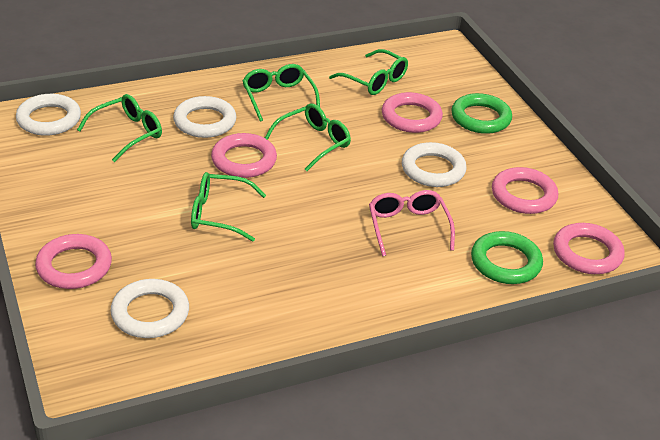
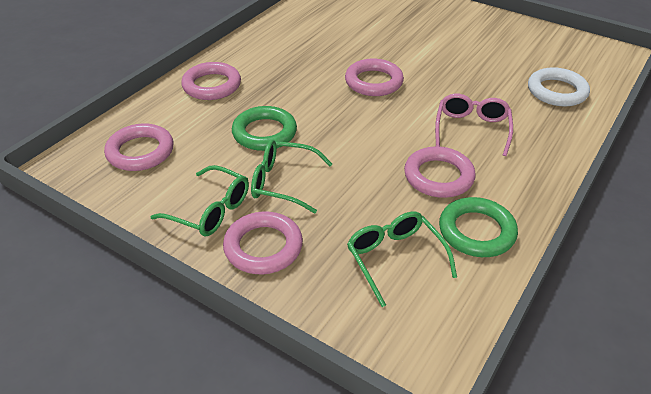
green glasses: [77,94,162,162] [191,172,266,242] [242,64,320,122] [265,103,351,171] [329,49,408,95] = 5 -> [150,165,249,236] [251,139,332,213] [347,212,457,307] = 3
white ring: [16,94,81,136] [111,279,189,338] [173,96,237,138] [402,142,467,187] = 4 -> [528,67,590,107] = 1

